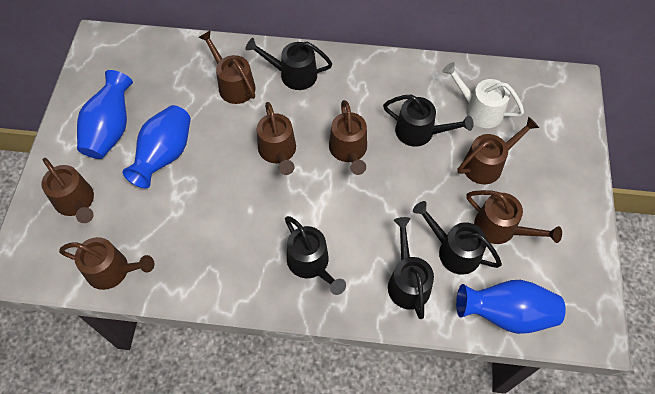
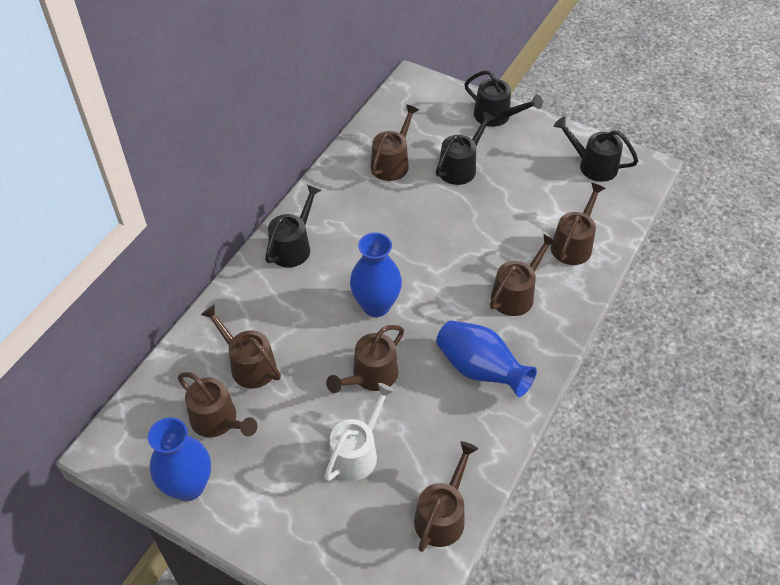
black watering can: [245,38,332,90] [285,216,346,295] [383,95,474,147] [388,217,434,319] [413,201,502,275] = 5 -> [265,185,321,267] [436,111,495,185] [464,70,543,127] [554,116,638,182] = 4

